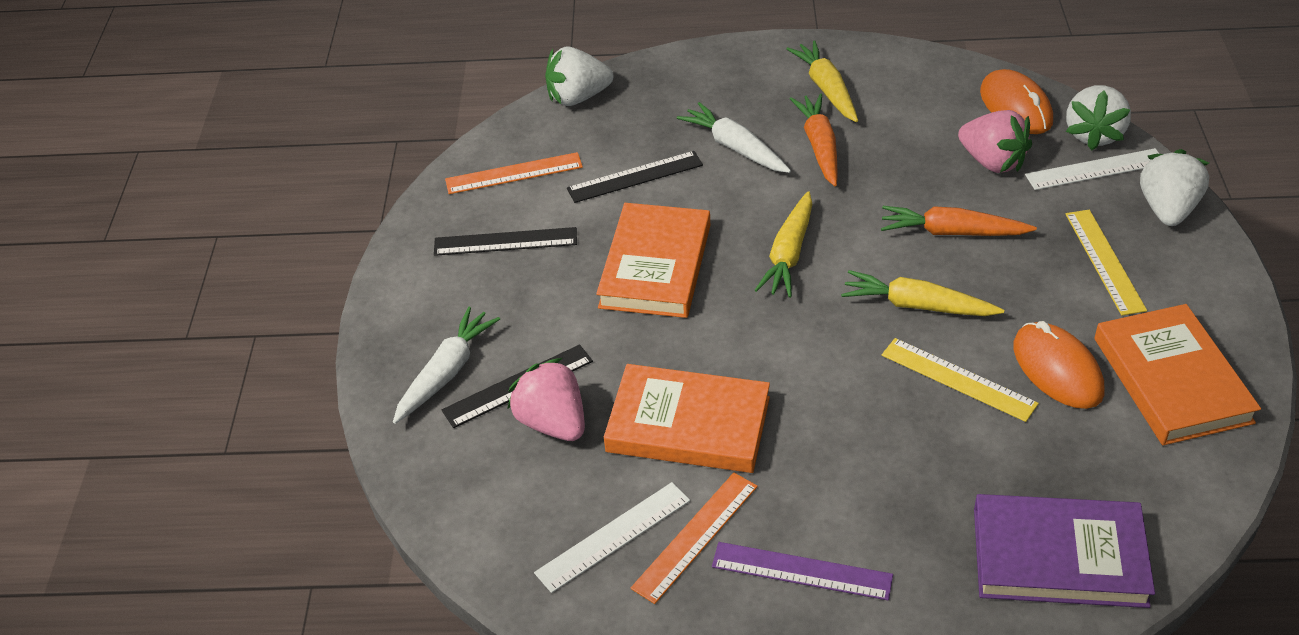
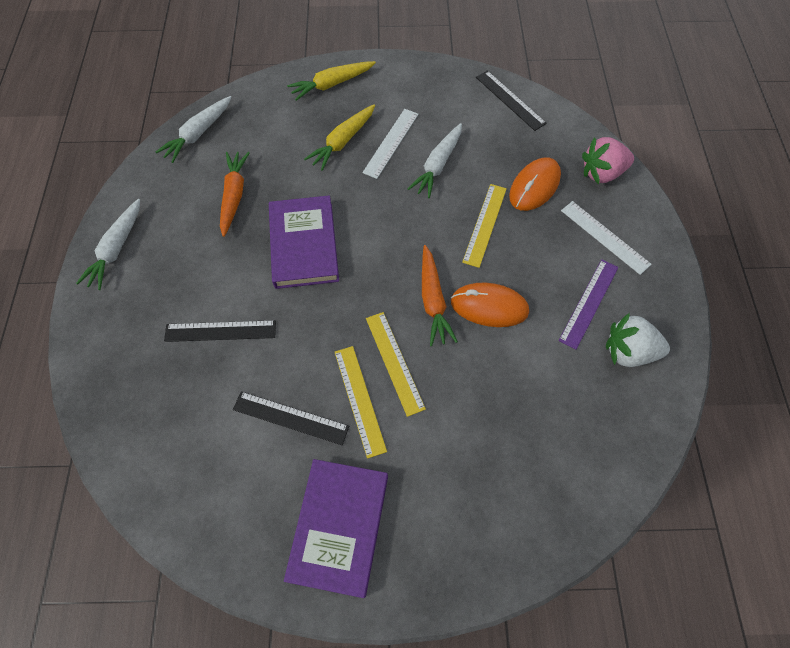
orange book: [596,203,710,318] [604,364,770,473] [1095,304,1261,445] = 3 -> none = 0
orange ruler: [445,152,583,194] [630,473,758,604] = 2 -> none = 0
pink strawberry: [507,358,585,441] [958,110,1032,173] = 2 -> [582,137,634,184] = 1
purple book: [974,494,1155,608] = 1 -> [269,195,339,289] [284,459,388,598] = 2
white carrot: [393,307,500,424] [677,102,791,173] = 2 -> [76,199,140,290] [156,96,231,163] [408,123,462,198] = 3
white strawberry: [545,47,613,106] [1066,85,1131,150] [1140,149,1209,226] = 3 -> [606,313,670,367] = 1
yellow carrot: [755,191,812,298] [786,40,858,122] [841,270,1004,316] = 3 -> [287,61,376,101] [304,104,375,171] = 2
yellow ruler: [882,338,1039,422] [1065,210,1147,316] = 2 -> [335,346,387,459] [366,312,426,417] [462,184,507,268] = 3

